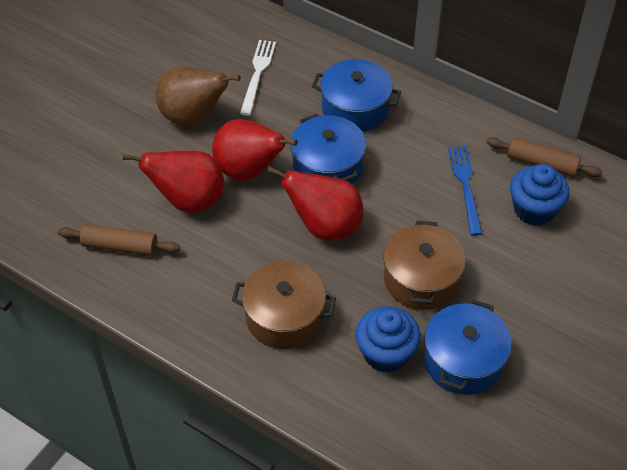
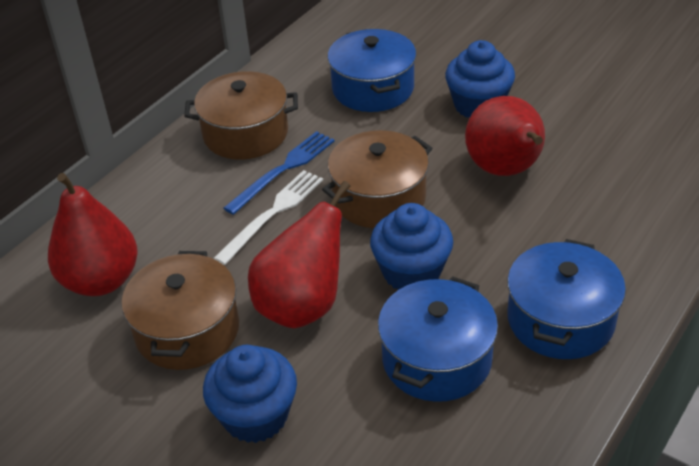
blue cupcake: [355,306,421,373] [510,164,570,226] = 2 -> [203,345,297,443] [370,203,453,290] [445,40,515,118] = 3
brown pear: [156,67,241,126] = 1 -> none = 0
brown pot: [232,261,336,349] [383,221,466,310] = 2 -> [122,251,239,370] [184,71,298,160] [322,130,432,228] = 3
brown rolling pin: [58,224,180,256] [486,137,603,177] = 2 -> none = 0

